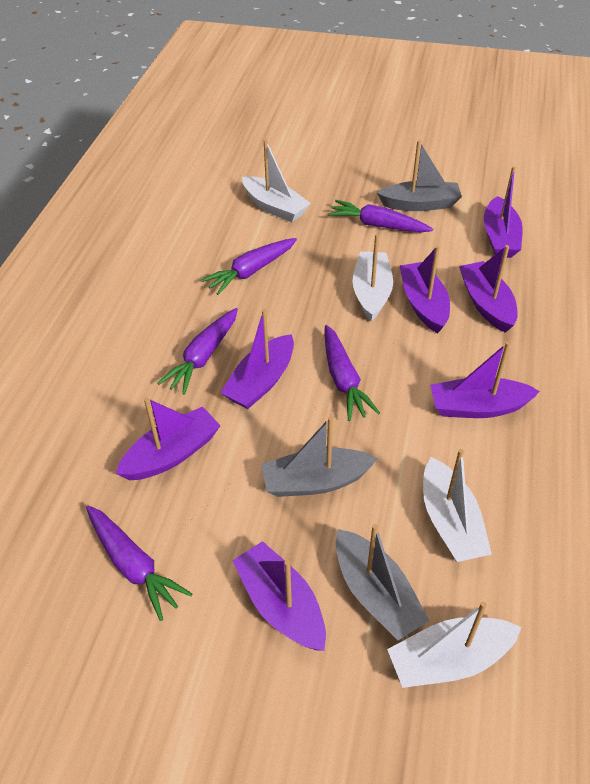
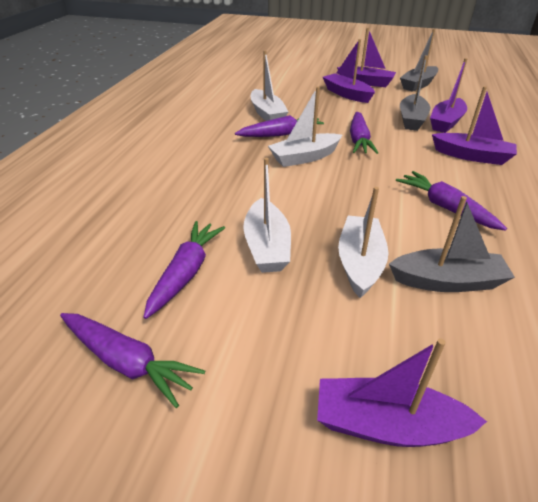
purple boat: [115,397,221,480] [220,309,294,409] [232,541,326,651] [400,246,450,334] [431,342,540,418] [459,245,518,333] [484,166,523,258] = 7 -> [317,338,487,447] [323,39,375,103] [337,28,396,87] [430,58,467,133] [432,86,517,165] = 5

